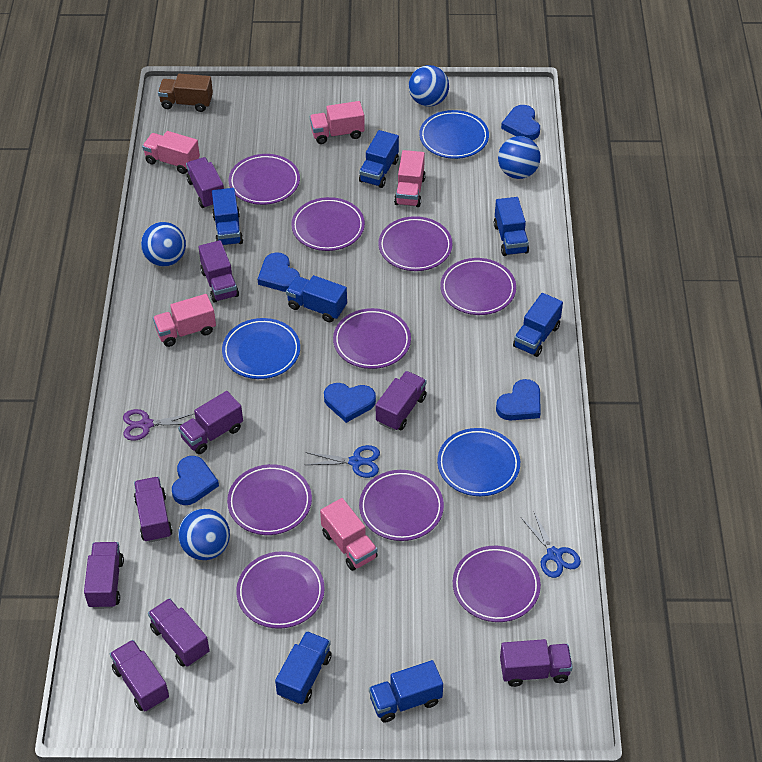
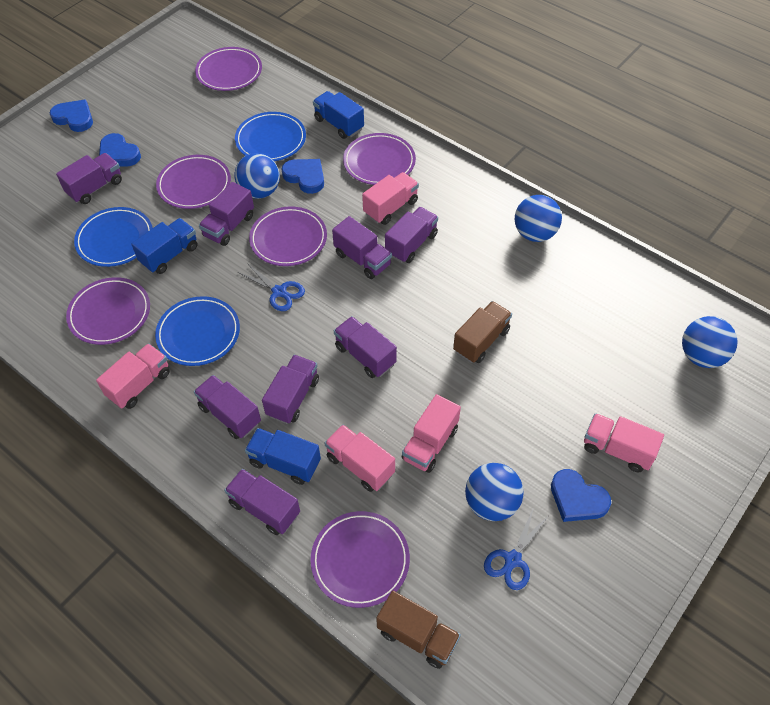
blue heart: [172,456,219,505] [258,252,300,292] [324,383,376,423] [496,379,541,420] [501,105,540,140] = 5 -> [50,99,93,132] [99,133,141,167] [282,159,324,194] [551,469,611,522] = 4
blue truck: [212,188,243,245] [275,631,332,705] [286,275,347,322] [359,130,399,188] [369,660,443,723] [494,197,529,256] [513,293,563,357] = 7 -> [131,218,198,274] [245,428,321,485] [313,91,364,139] = 3
brown truck: [158,74,213,112] = 1 -> [376,591,461,669] [453,301,512,363] = 2
purple plate: [227,464,312,535] [229,154,300,205] [236,551,325,629] [291,197,365,251] [333,308,411,369] [359,470,444,541] [378,216,453,271] [440,258,516,315] [453,546,541,622] = 9 -> [66,277,150,345] [156,155,231,209] [195,47,262,91] [249,207,327,266] [311,511,410,608] [343,133,416,185] = 6
purple scissors: [123,409,195,441] = 1 -> none = 0
purple truck: [84,542,124,609] [110,640,169,711] [134,477,173,543] [148,598,210,667] [178,391,243,454] [186,157,224,208] [199,240,239,303] [376,371,427,431] [500,639,573,687] = 9 -> [56,153,122,204] [194,375,261,439] [199,182,254,246] [224,469,300,535] [262,355,319,424] [332,216,392,279] [334,316,397,378] [385,207,438,263] = 8

